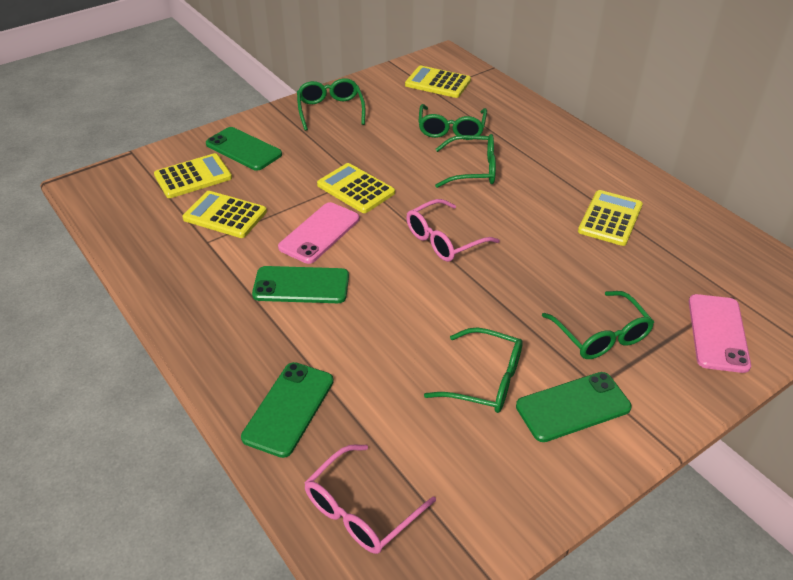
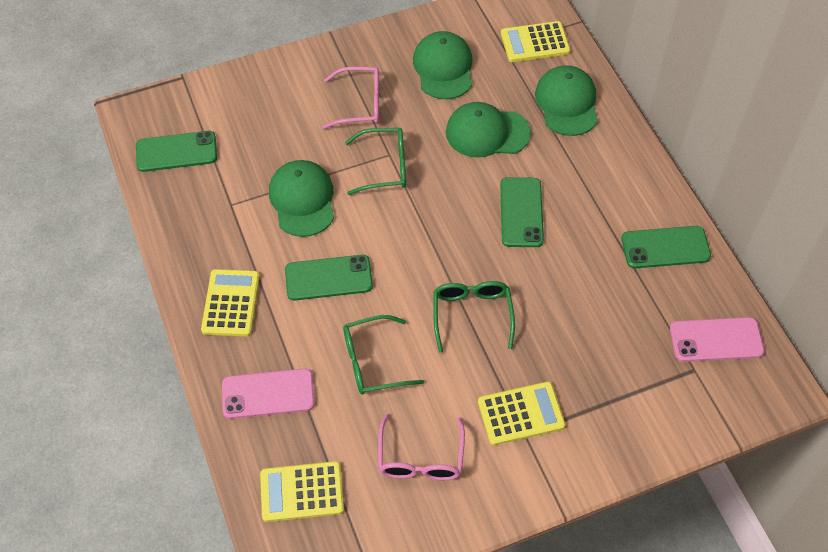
green cap: none = 0 -> [269,160,334,237] [413,31,472,99] [446,102,531,158] [535,65,598,136] = 4
green glasses: [297,78,365,131] [418,104,487,140] [424,328,523,413] [435,134,496,188] [542,291,654,359] = 5 -> [343,315,424,395] [345,128,406,195] [433,281,515,353] = 3
yellow calculator: [154,153,232,198] [182,191,267,238] [317,163,395,213] [405,65,471,98] [578,190,643,246] = 5 -> [201,269,260,336] [260,461,344,522] [478,382,566,445] [501,21,570,62] = 4

